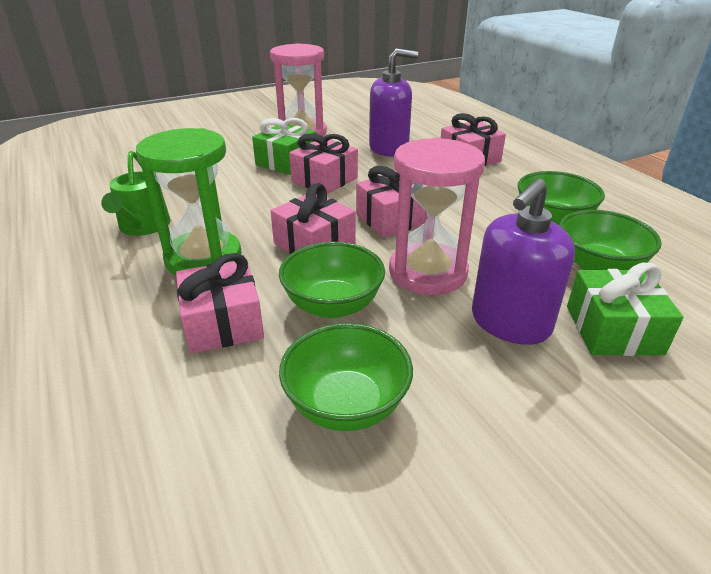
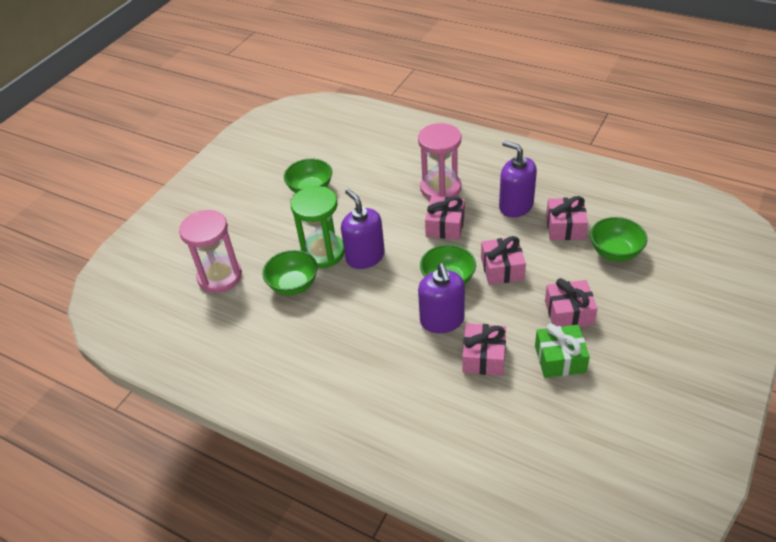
green gift: [252,118,316,175] [567,263,683,356] = 2 -> [535,323,590,378] = 1
green watering can: [101,151,171,236] = 1 -> none = 0
purple soap dispenser: [369,48,418,157] [472,178,575,345] = 2 -> [341,189,385,269] [418,263,465,333] [499,141,537,218] = 3

